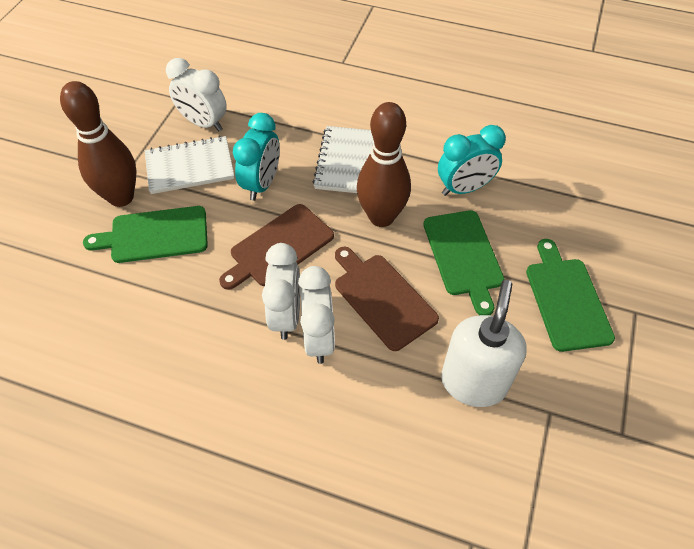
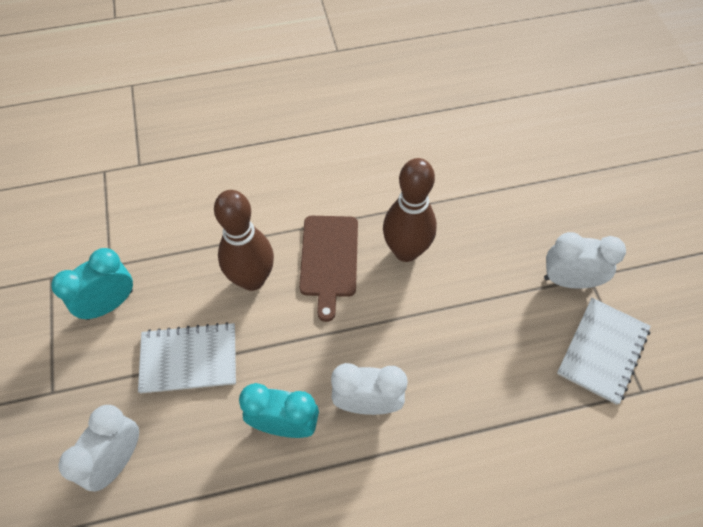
brown cutting board: [219,204,334,290] [335,247,439,351] = 2 -> [299,216,358,322] = 1
green cutting board: [83,206,208,263] [423,210,505,315] [526,239,615,352] = 3 -> none = 0
white soap dispenser: [441,280,527,407] = 1 -> none = 0

